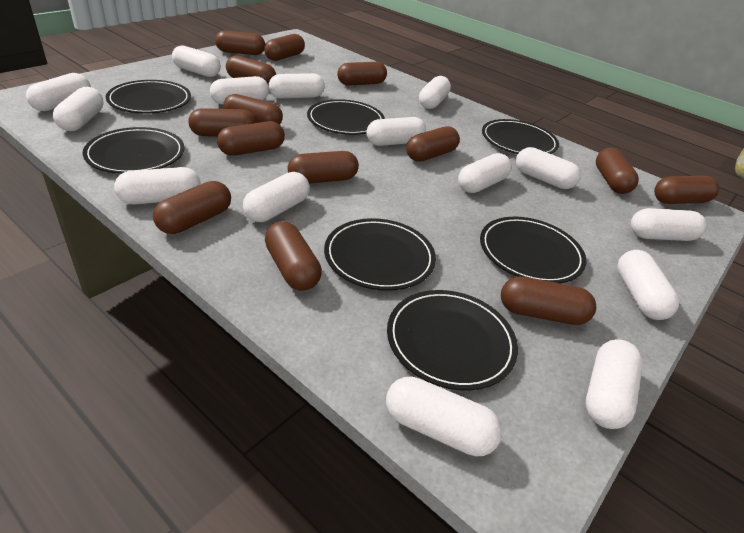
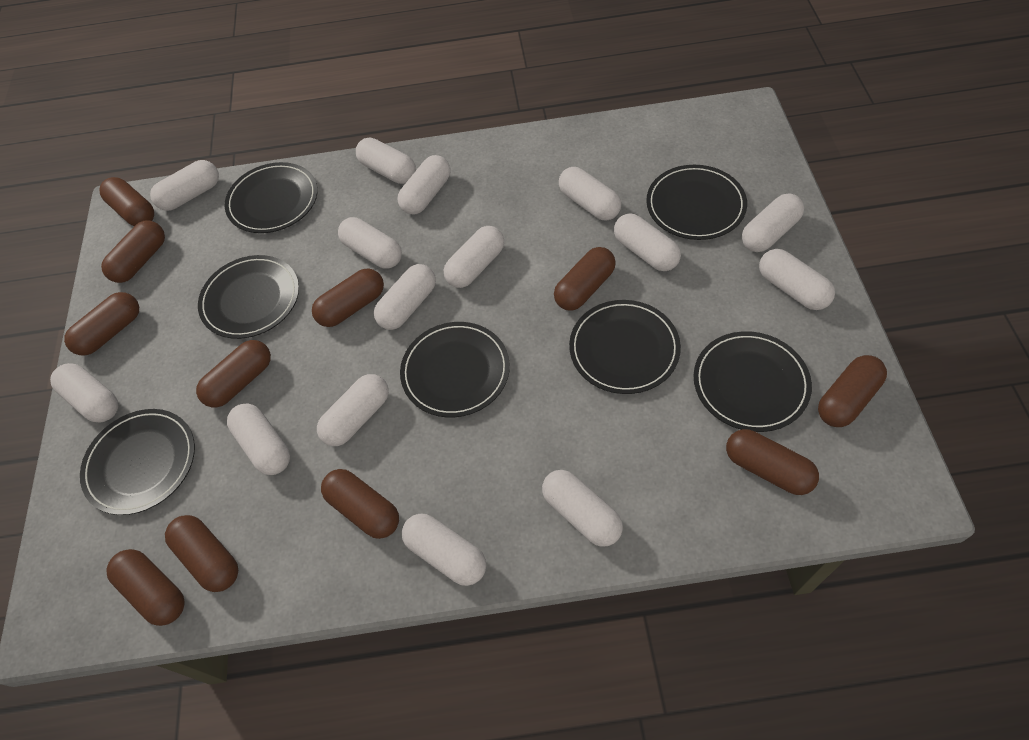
brown capsule: [153,181,231,234] [188,108,257,137] [215,31,265,55] [217,121,285,156] [223,94,283,125] [226,55,276,86] [264,34,305,61] [265,221,322,291] [288,151,359,184] [337,62,387,86] [406,126,460,162] [501,277,596,325] [596,148,639,194] [654,176,719,204] = 14 -> [64,292,139,355] [100,177,154,226] [101,221,165,283] [106,549,185,626] [165,515,238,592] [196,340,271,407] [312,268,384,327] [321,469,399,539] [554,247,616,311] [726,429,819,495] [818,355,887,427] = 11

